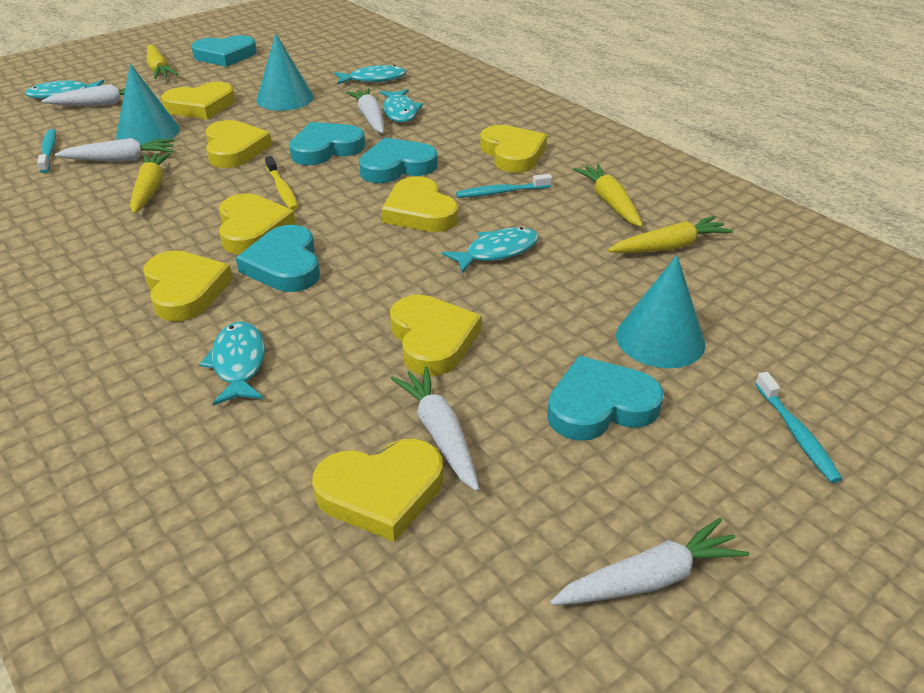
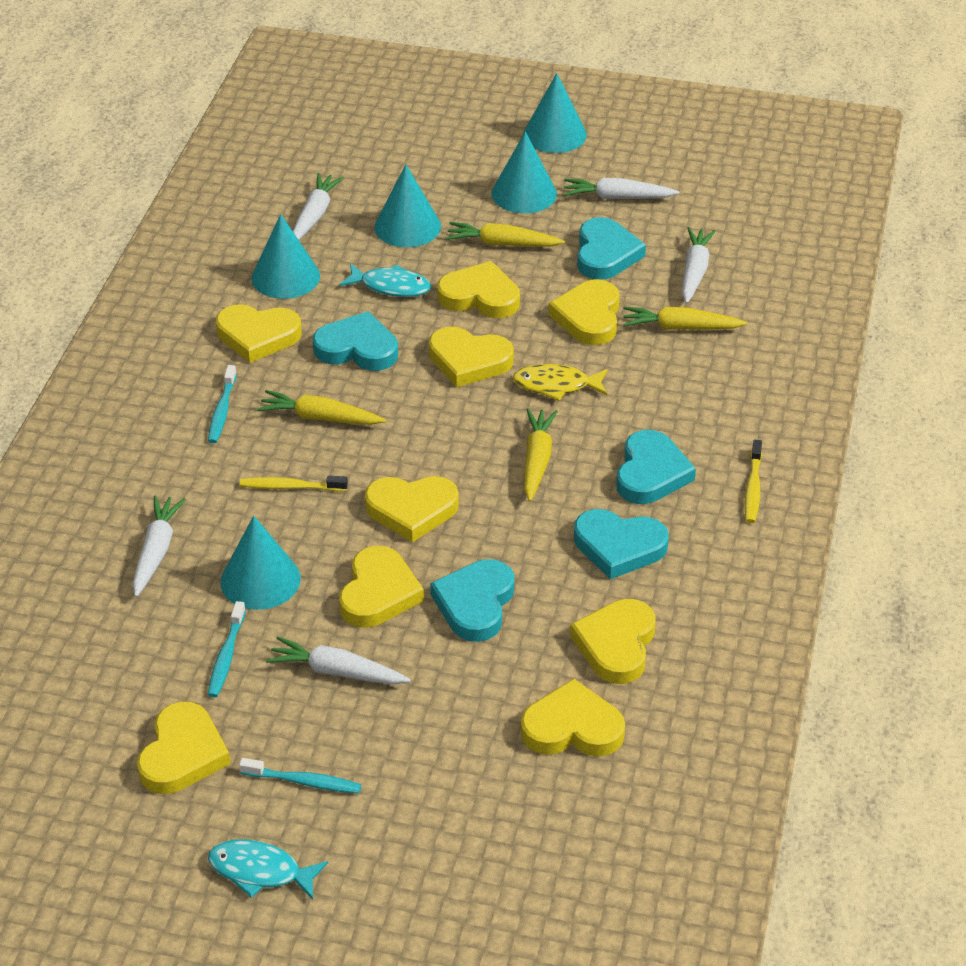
turquoise cone: [116,64,180,145] [256,34,314,111] [616,255,705,368] = 3 -> [221,516,300,610] [251,214,320,299] [374,164,441,247] [492,132,557,213] [523,73,587,153] = 5
turquoise fish: [25,80,104,99] [199,321,265,406] [334,65,406,85] [380,89,423,122] [442,227,539,273] = 5 -> [208,840,328,900] [339,263,431,297] = 2
yellow fish: none = 0 -> [513,364,608,401] = 1
yellow heart: [143,251,233,322] [161,82,235,120] [205,120,272,168] [219,194,296,255] [312,439,443,542] [381,176,458,232] [390,295,481,376] [480,125,547,173] = 8 -> [137,702,230,794] [216,304,302,363] [339,546,424,628] [365,476,459,542] [429,326,514,387] [437,261,520,318] [521,679,625,757] [549,279,620,345] [570,599,656,684] = 9
yellow toothbrush: [265,156,298,210] = 1 -> [239,476,348,491] [745,440,762,523] = 2

